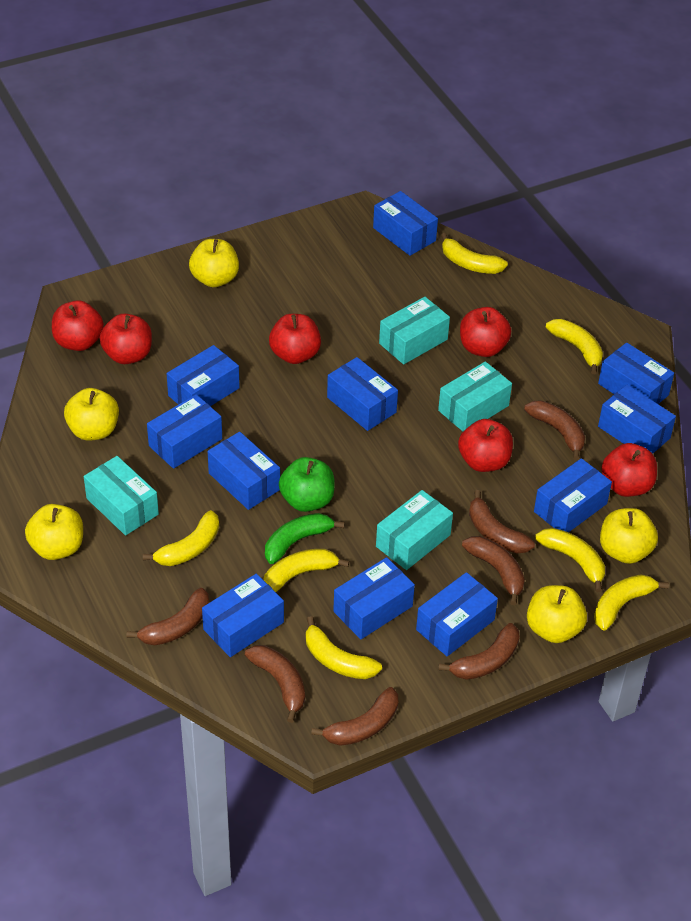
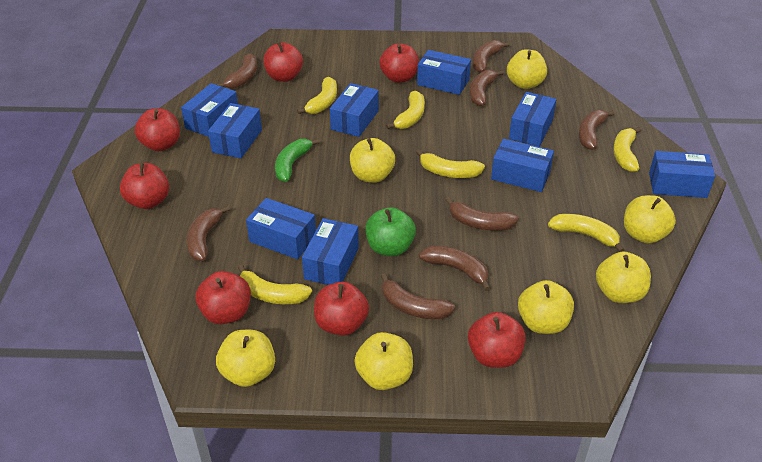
blue box: [147,394,222,469] [167,345,240,406] [202,574,284,657] [208,432,280,510] [327,357,398,431] [333,557,415,639] [373,191,438,256] [416,572,498,656] [534,458,612,532] [598,343,674,404] [598,385,676,454] = 11 -> [181,83,238,137] [208,103,262,158] [246,198,316,259] [302,218,359,285] [330,83,379,137] [417,50,471,95] [491,139,554,192] [509,92,556,147] [649,151,715,198] = 9
brown banana: [127,588,209,645] [245,645,305,723] [311,687,398,746] [438,623,520,680] [462,536,525,605] [469,490,535,554] [524,400,585,460] = 7 -> [187,205,230,261] [216,53,257,89] [381,273,455,319] [419,246,490,291] [445,197,519,231] [470,70,504,106] [473,40,510,73] [579,110,615,150] = 8
red apple: [52,300,104,351] [100,314,152,364] [269,314,321,364] [458,419,513,472] [460,307,511,357] [601,443,657,497] = 6 -> [120,163,169,209] [135,108,180,151] [195,271,251,324] [263,42,303,82] [314,282,369,336] [379,43,419,83] [468,312,526,368] = 7
turquoise box: [84,456,159,535] [376,490,453,570] [379,297,450,364] [438,361,512,431] = 4 -> none = 0
yellow apple: [25,504,83,560] [64,388,119,441] [189,239,239,287] [527,585,587,643] [600,508,658,564] = 5 -> [216,330,275,387] [350,138,395,183] [354,332,413,390] [507,49,547,89] [518,280,574,334] [596,251,651,303] [624,195,676,243] = 7
yellow banana: [143,510,219,566] [263,549,349,592] [306,616,382,679] [441,233,508,274] [535,528,605,592] [546,319,603,374] [594,574,669,631] = 7 -> [238,265,312,304] [297,77,337,114] [386,91,425,129] [416,149,485,178] [548,214,624,252] [613,127,641,172] = 6

